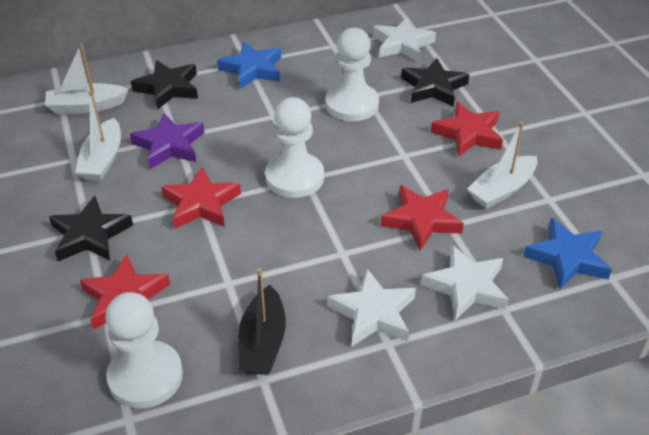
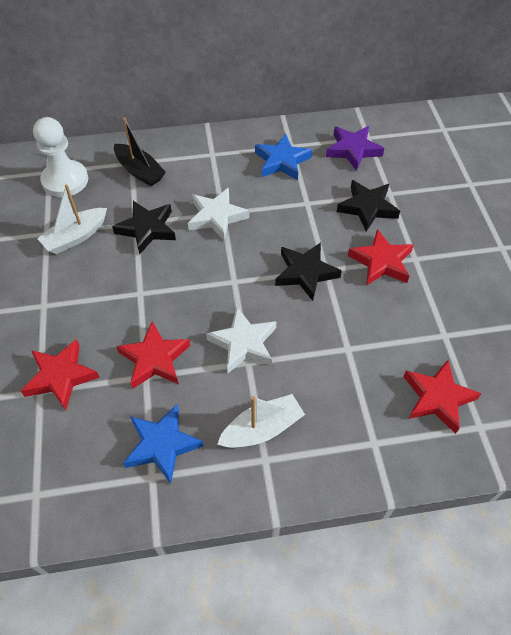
white boat: [45,43,129,114] [75,90,121,181] [467,122,537,209] = 3 -> [37,185,107,254] [217,394,305,448] = 2
white pawn: [105,292,183,409] [265,97,324,198] [325,28,379,121] = 3 -> [33,117,88,197] = 1
white star: [328,269,416,346] [373,18,436,62] [421,245,509,320] = 3 -> [188,188,249,241] [206,307,276,374] = 2

